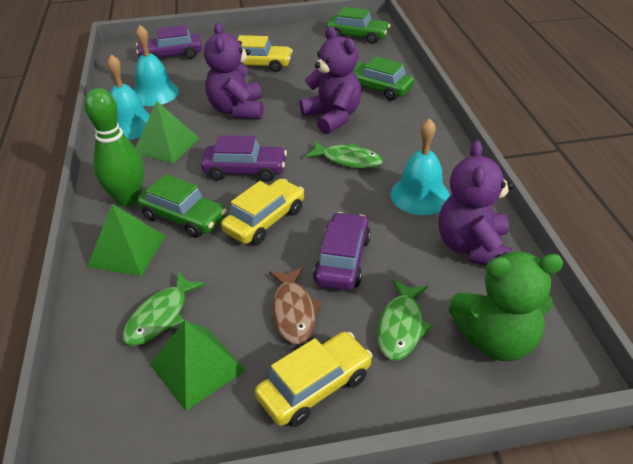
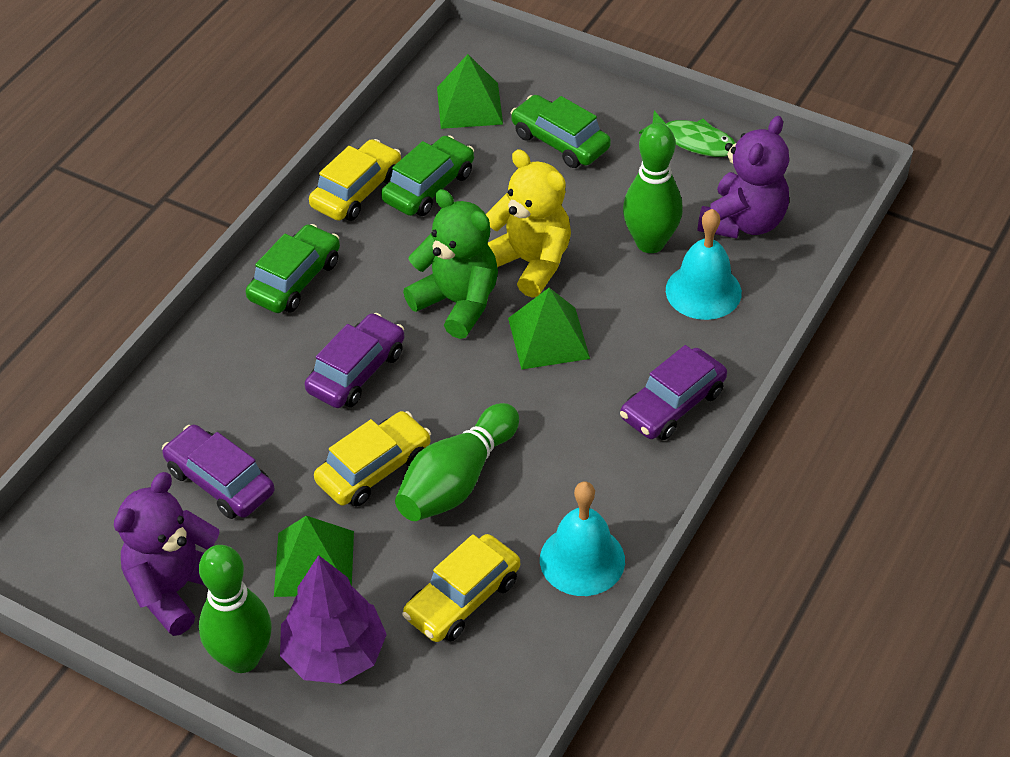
brown fish: [269,267,322,344] = 1 -> none = 0
green bowling pin: [84,88,144,206] = 1 -> [199,545,272,673] [395,403,519,521] [623,123,683,253] = 3
green fish: [123,272,206,346] [305,141,383,168] [377,280,432,360] = 3 -> [639,110,735,157] = 1
purple teddy bear: [204,22,263,119] [299,26,362,134] [439,140,514,266] = 3 -> [114,472,220,636] [698,116,789,239] = 2
purple tree: none = 0 -> [280,555,387,684] = 1
turquoise bell: [107,54,150,140] [134,25,179,106] [391,118,450,215] = 3 -> [540,481,625,596] [666,209,742,320] = 2
yellow teddy bear: none = 0 -> [486,149,571,298] = 1

